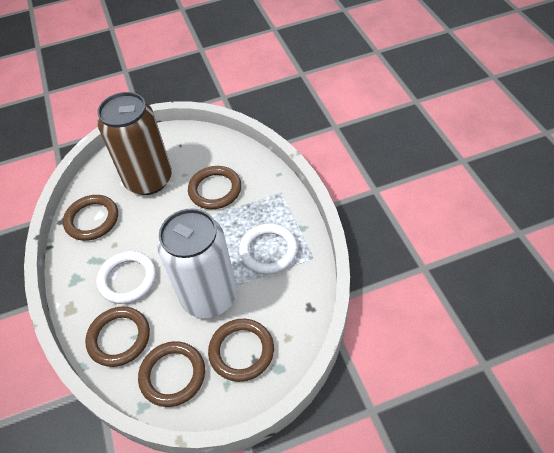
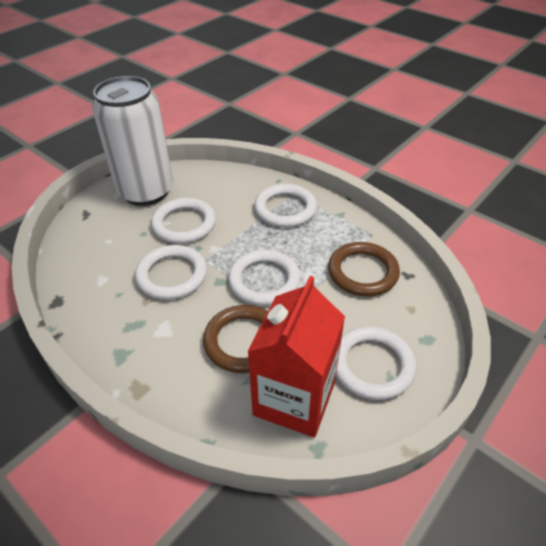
brown can: [97,92,172,195] = 1 -> none = 0
brown ring: [63,195,118,241] [85,306,150,367] [138,341,205,407] [188,166,241,209] [208,319,274,382] = 5 -> [203,305,268,373] [328,242,400,296] = 2
red carton: none = 0 -> [247,276,345,438] = 1
white ring: [96,251,156,304] [239,223,298,274] = 2 -> [135,245,207,300] [151,198,216,244] [228,250,301,306] [254,184,317,228] [336,327,416,400] = 5

